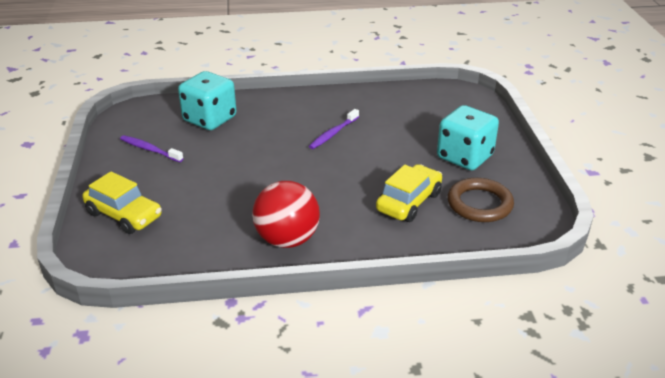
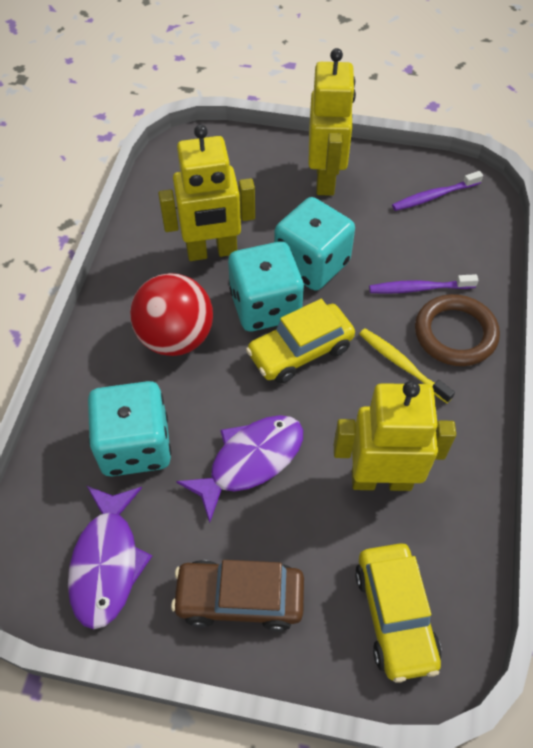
brown car: none = 0 -> [171,560,304,631] = 1
purple fish: none = 0 -> [68,485,152,629] [176,415,303,523] = 2
turquoise dice: [178,71,236,130] [437,105,499,170] = 2 -> [88,381,171,477] [228,241,304,331] [274,197,355,291] = 3
yellow robot: none = 0 -> [158,124,255,261] [309,48,356,196] [334,381,456,491] = 3
yellow toothbrush: none = 0 -> [360,329,455,403] = 1

